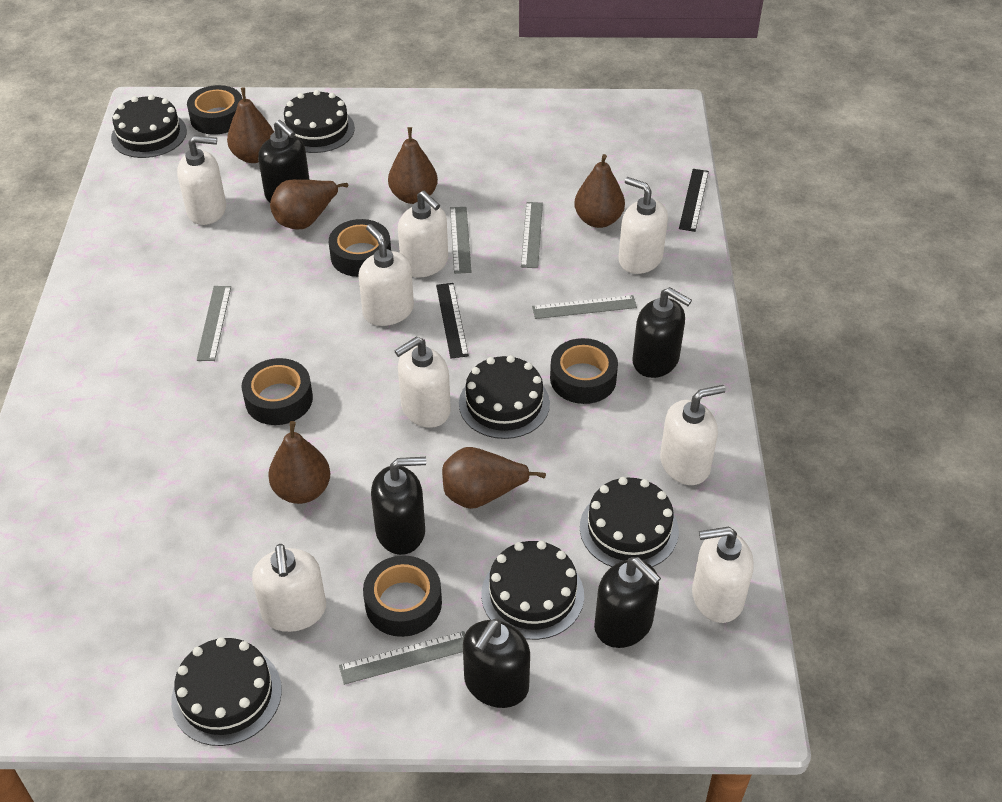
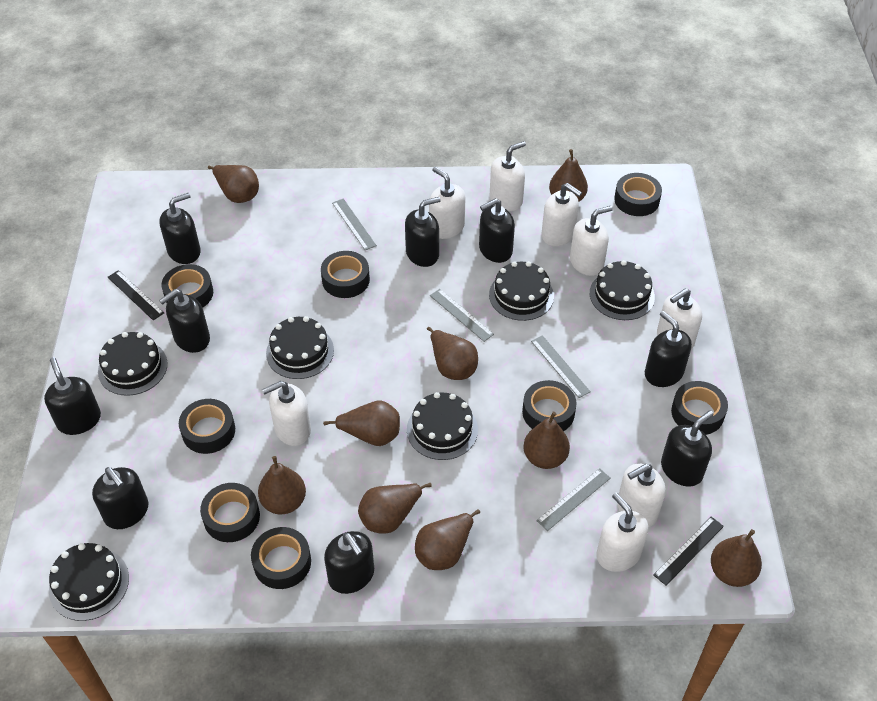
black soap dispenser: [258,120,310,202] [371,457,426,555] [463,619,530,708] [594,557,661,648] [632,287,692,378] = 5 -> [44,357,101,435] [92,467,148,529] [159,193,201,264] [159,289,210,353] [324,531,374,594] [405,197,441,267] [479,198,515,263] [645,311,692,387] [661,411,714,487] = 9
black tape: [187,85,242,135] [242,358,313,425] [329,219,391,277] [363,555,442,637] [550,338,618,404] = 5 -> [161,264,213,308] [179,399,235,454] [200,483,260,542] [251,527,311,589] [321,251,370,298] [522,380,577,431] [614,173,662,216] [671,381,728,435] = 8
brown pear: [227,88,274,163] [268,421,330,504] [270,179,348,230] [388,127,438,204] [442,447,546,509] [574,154,625,228] = 6 -> [208,165,259,203] [258,456,306,514] [323,401,400,446] [358,483,432,534] [415,509,480,570] [427,327,478,380] [523,412,570,469] [549,149,588,202] [711,529,762,587] = 9
grey ruler: [196,286,231,361] [339,631,465,685] [450,207,471,274] [521,202,543,268] [532,295,637,319] = 5 -> [332,198,377,250] [430,289,494,342] [531,335,591,398] [536,468,611,531] = 4

